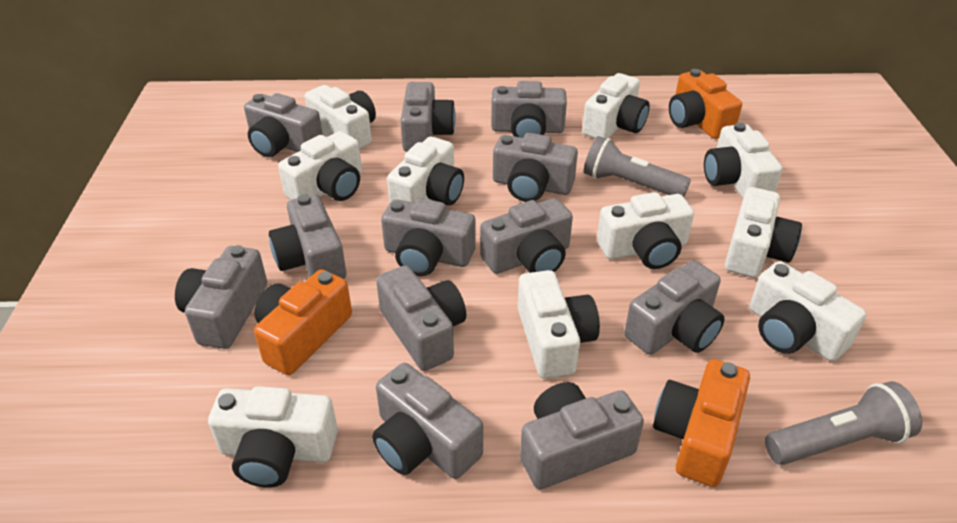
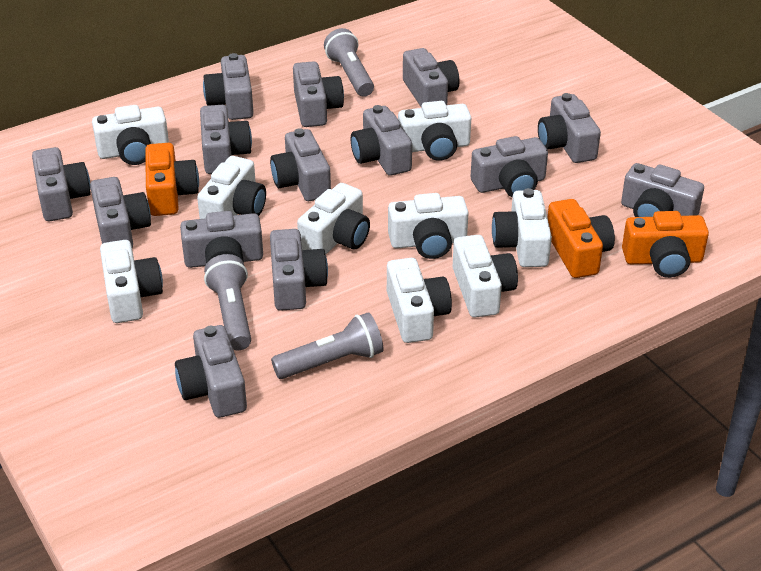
grey camera: [175,245,267,349] [244,93,323,157] [269,194,346,279] [372,363,483,479] [376,265,466,371] [381,198,476,276] [400,82,456,152] [480,198,573,274] [491,81,567,138] [493,133,578,202] [520,382,644,489] [624,261,725,355] = 12 -> [32,147,91,221] [90,177,151,248] [175,325,247,418] [180,211,263,268] [200,105,252,174] [203,53,254,120] [270,128,331,201] [270,229,328,311] [293,61,344,127] [351,105,412,176] [403,48,459,108] [471,136,548,198] [538,93,601,163] [621,163,704,217] = 14
grey flashlight: [584,136,691,197] [765,381,922,465] = 2 -> [204,254,251,350] [271,312,384,379] [324,28,374,97] = 3
white camera: [208,386,338,488] [278,131,362,201] [305,85,376,149] [387,136,464,205] [518,270,600,379] [582,73,650,139] [597,192,694,269] [704,122,783,198] [725,187,802,278] [749,261,867,361] = 10 -> [92,105,169,165] [100,240,163,323] [197,156,266,219] [297,183,370,255] [387,258,452,343] [388,193,469,259] [398,101,471,161] [453,235,518,318] [492,188,552,267] = 9

